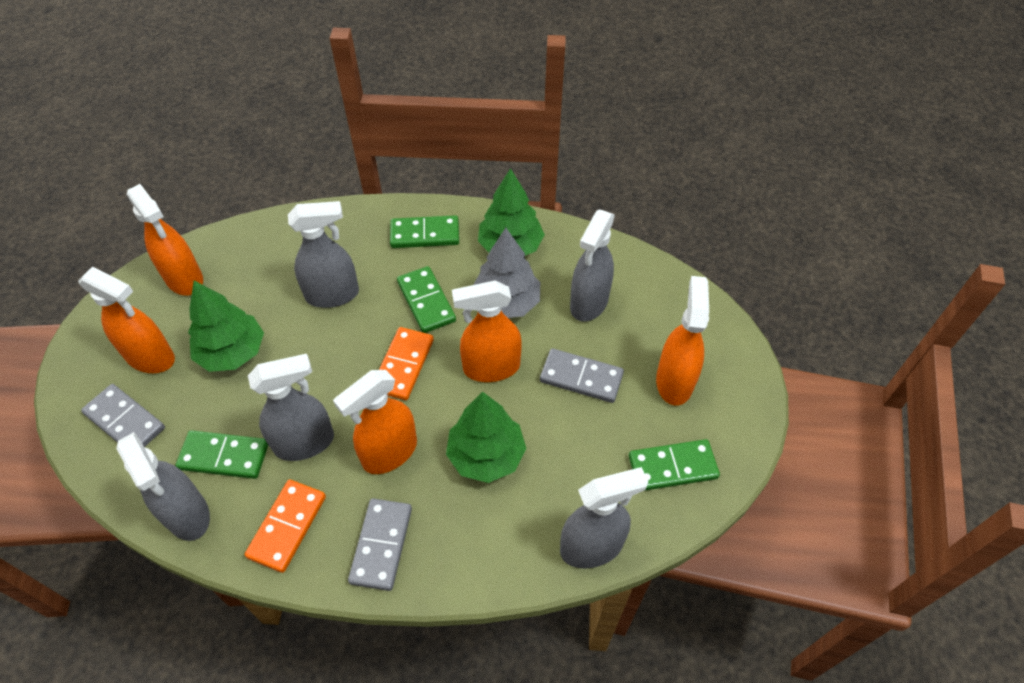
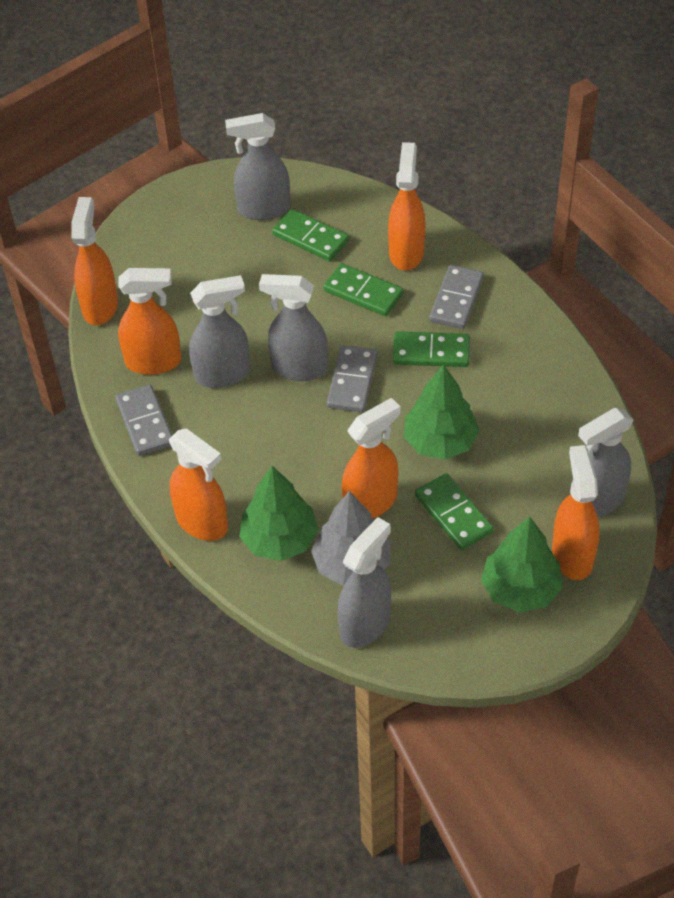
orange domino: [245,479,326,573] [379,327,434,400] = 2 -> none = 0
orange spray bottle: [78,267,175,373] [127,184,203,296] [333,370,417,474] [452,281,522,382] [656,276,709,406] = 5 -> [72,197,118,326] [118,268,181,375] [169,428,228,541] [342,398,400,518] [388,142,425,270] [552,445,600,580] = 6

